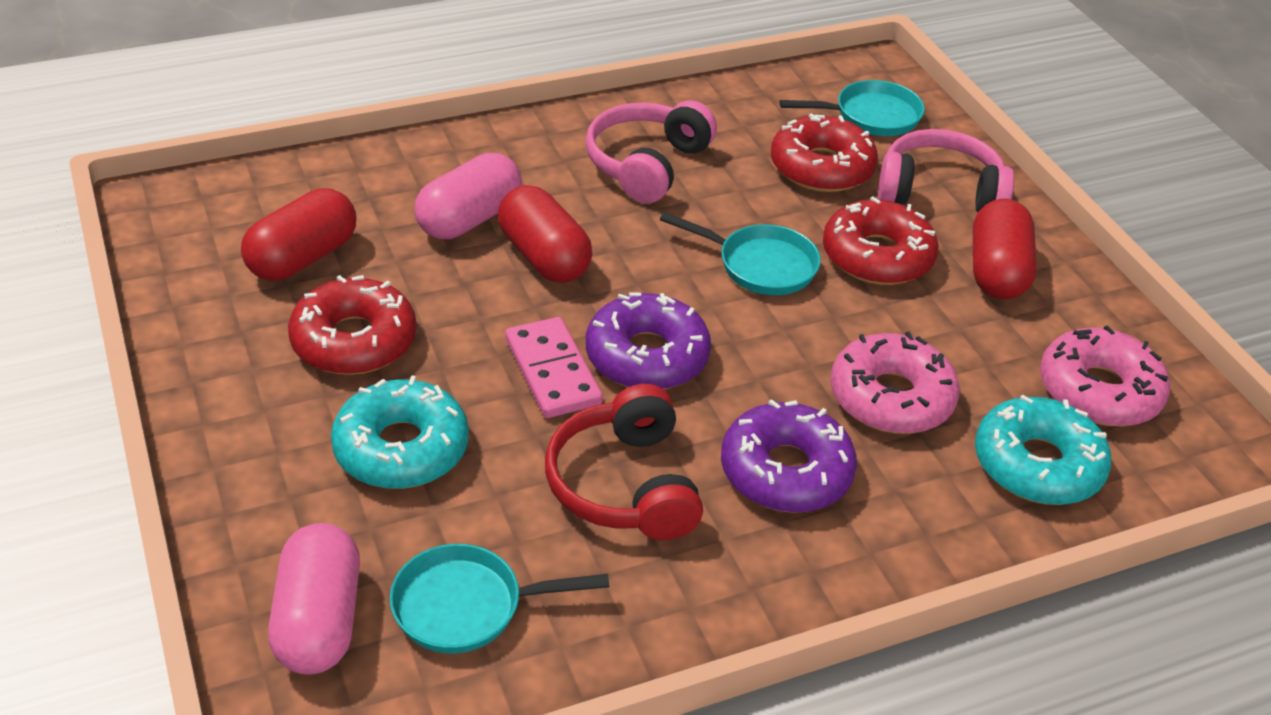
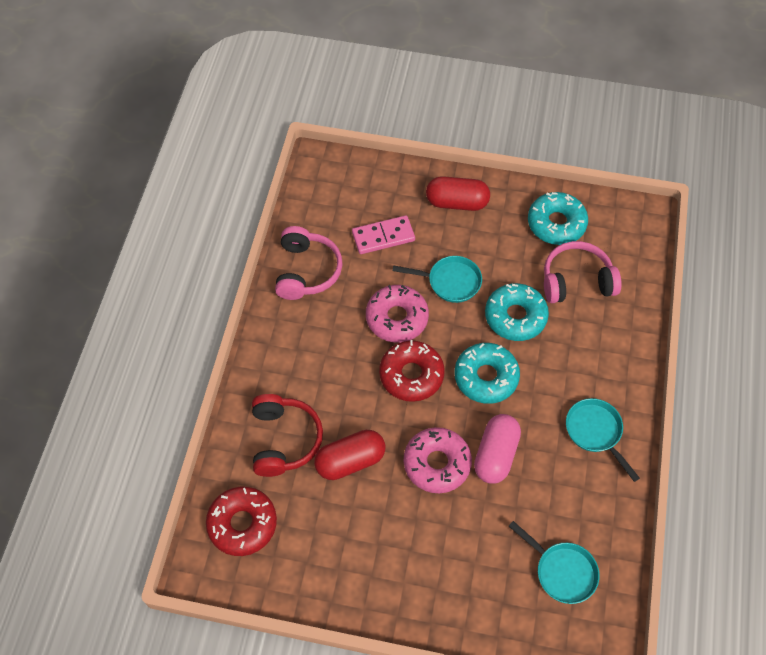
pink capsule: [268,523,360,675] [414,153,522,239] = 2 -> [474,414,521,484] = 1
purple donut: [586,292,711,389] [721,399,857,513] = 2 -> none = 0
red capsule: [241,188,356,281] [498,185,593,283] [973,199,1037,299] = 3 -> [314,430,385,480] [426,176,490,211] = 2
red donut: [288,275,417,375] [771,114,878,192] [823,196,939,285] = 3 -> [206,487,277,556] [379,340,445,402] = 2
turquoise donut: [331,375,469,489] [975,395,1111,505] = 2 -> [454,343,520,404] [485,283,549,341] [528,192,588,245] = 3

